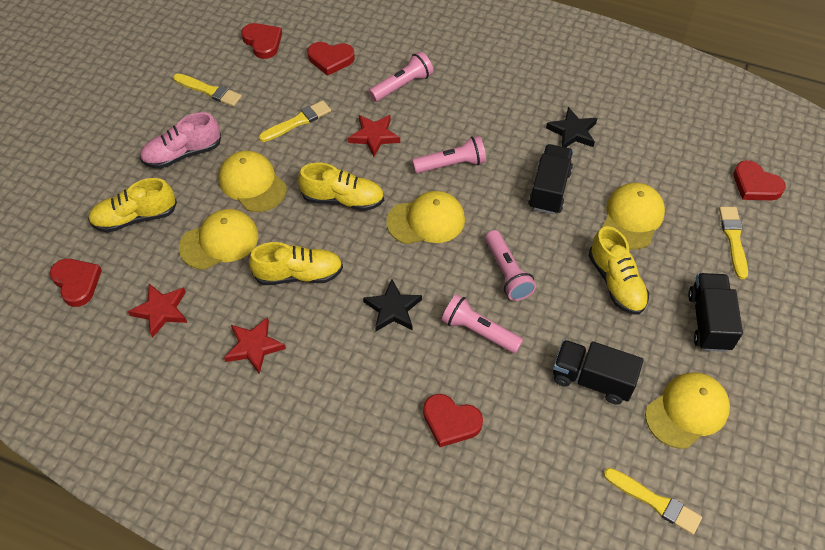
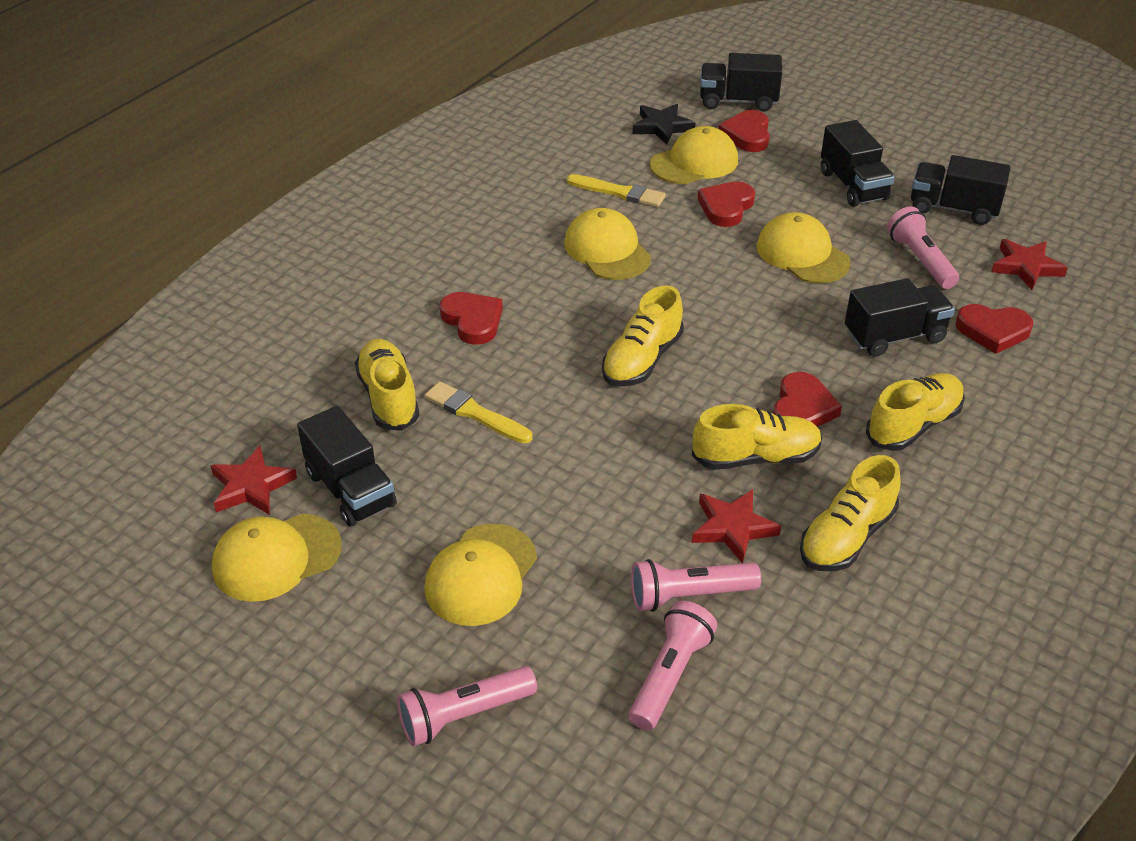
black star: [363,279,422,331] [546,107,597,147] = 2 -> [632,104,695,145] = 1
black truck: [528,144,573,214] [553,340,644,405] [688,273,743,352] = 3 -> [297,406,397,527] [700,53,782,112] [821,120,895,207] [845,278,955,357] [911,155,1011,225] = 5
pink shoe: [140,112,221,169] = 1 -> none = 0
yellow brush: [173,73,242,107] [259,100,331,142] [604,468,702,535] [719,207,748,279] = 4 -> [424,381,533,444] [567,174,666,207] = 2
yellow shoe: [88,178,177,233] [249,242,343,285] [298,162,384,211] [589,226,649,315] = 4 -> [355,339,419,431] [602,285,684,387] [692,404,822,470] [800,455,901,571] [866,373,965,451] = 5

